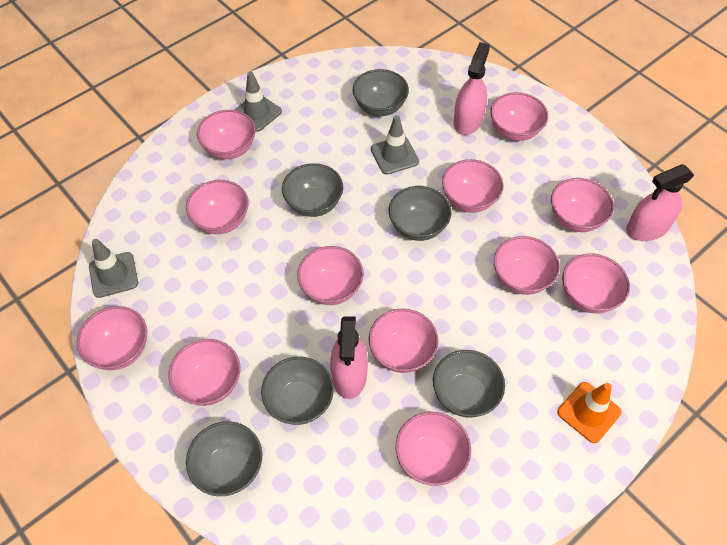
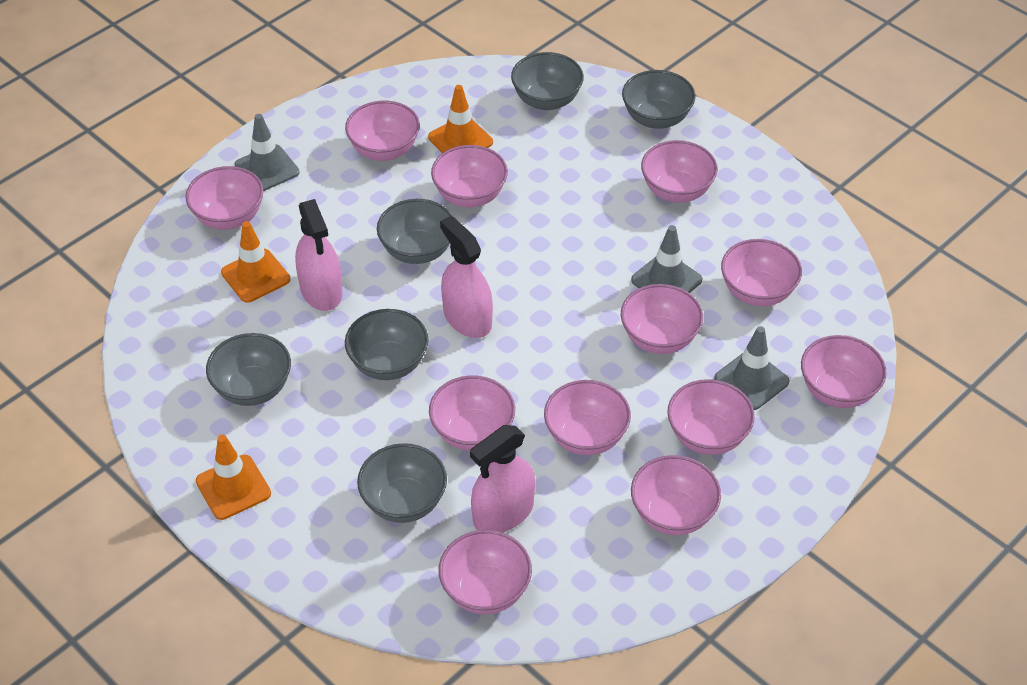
orange traffic cone: [557,382,622,443] = 1 -> [196,434,271,520] [221,221,290,303] [428,85,493,153] = 3

